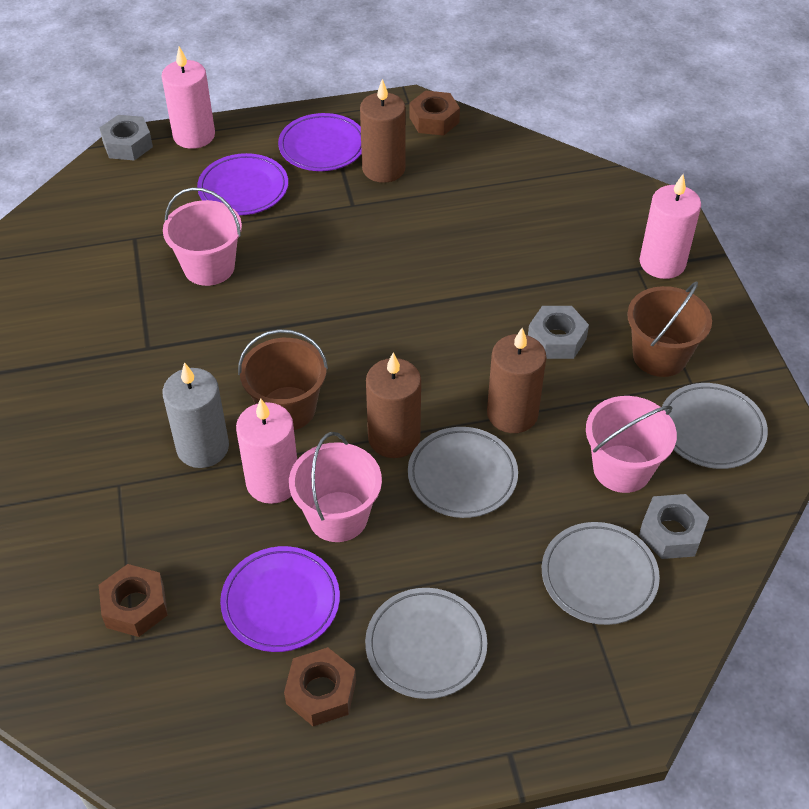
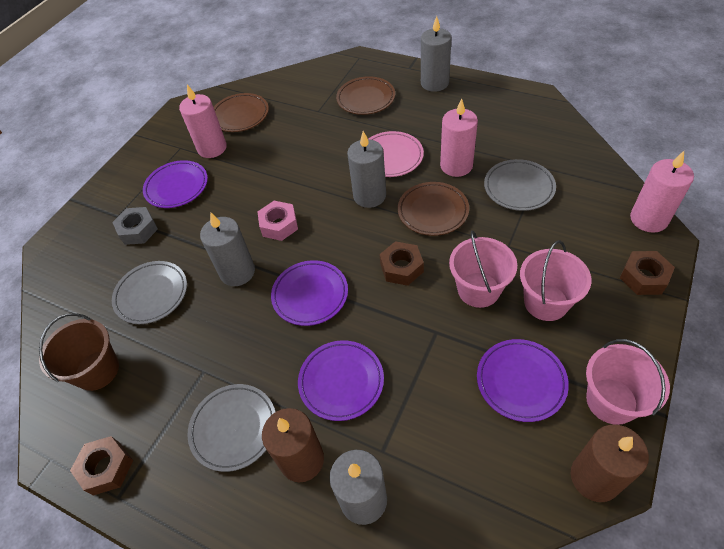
brown bucket: [238,329,328,430] [627,281,712,377] = 2 -> [39,313,119,391] = 1
brown candle: [360,79,406,183] [366,353,421,458] [487,328,546,433] = 3 -> [262,408,324,482] [571,425,649,502] = 2
brown plate: none = 0 -> [214,93,269,132] [336,76,395,115] [398,182,469,236] = 3
grey candle: [162,362,229,468] = 1 -> [200,212,255,286] [329,450,387,525] [347,131,386,208] [421,16,451,92] = 4
grey nut: [100,115,153,161] [528,306,589,359] [639,494,709,559] = 3 -> [112,207,158,245] = 1
grey plate: [365,588,487,699] [408,427,518,518] [542,522,660,625] [662,383,768,469] = 4 -> [112,261,187,324] [187,384,275,472] [484,159,556,211] = 3
pink nut: none = 0 -> [258,201,298,241] = 1
pink plate: none = 0 -> [368,131,424,177] = 1
purple plate: [197,153,288,215] [220,546,340,652] [278,113,362,171] = 3 -> [143,160,208,208] [271,260,348,326] [298,340,384,421] [477,339,569,422] = 4

